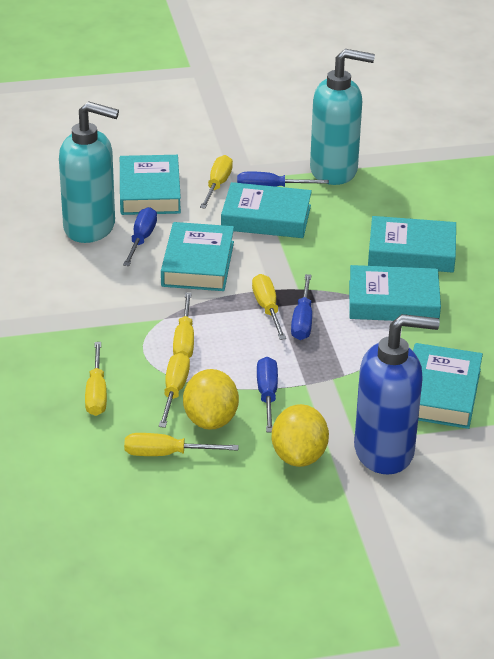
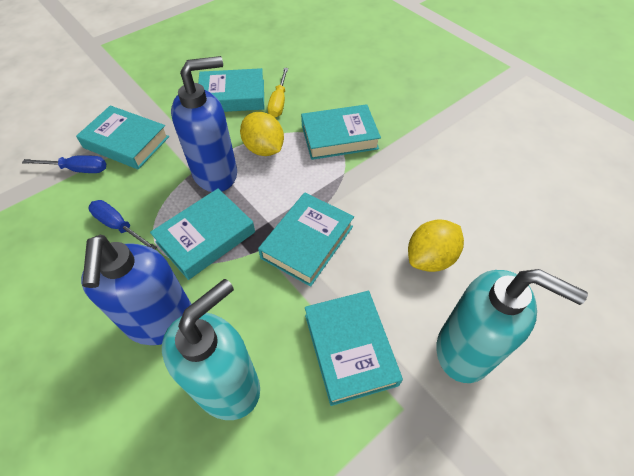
blue screwdriver: [123,207,157,266] [237,172,329,187] [257,357,278,432] [291,274,312,340] = 4 -> [22,155,106,173] [88,200,157,249] = 2
blue soap dispenser: [354,314,440,475] = 1 -> [81,235,191,345] [171,56,237,192] = 2
yellow screwdriver: [85,342,107,416] [124,433,239,456] [159,353,190,428] [173,292,194,358] [200,155,233,209] [252,274,286,340] = 6 -> [268,68,288,118] = 1

